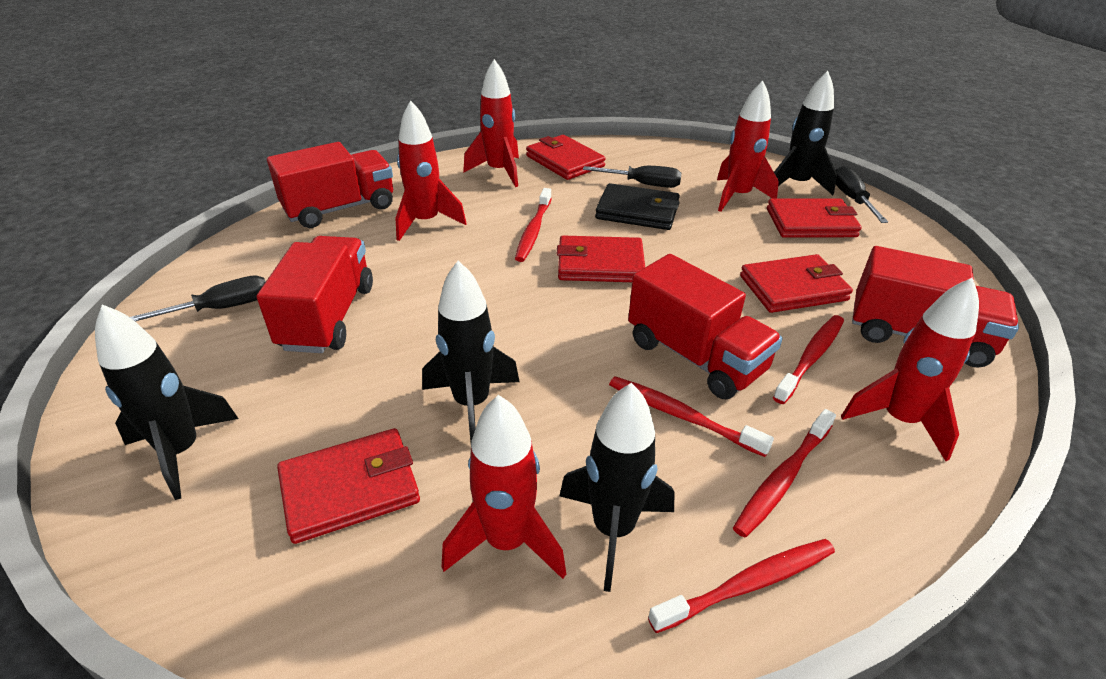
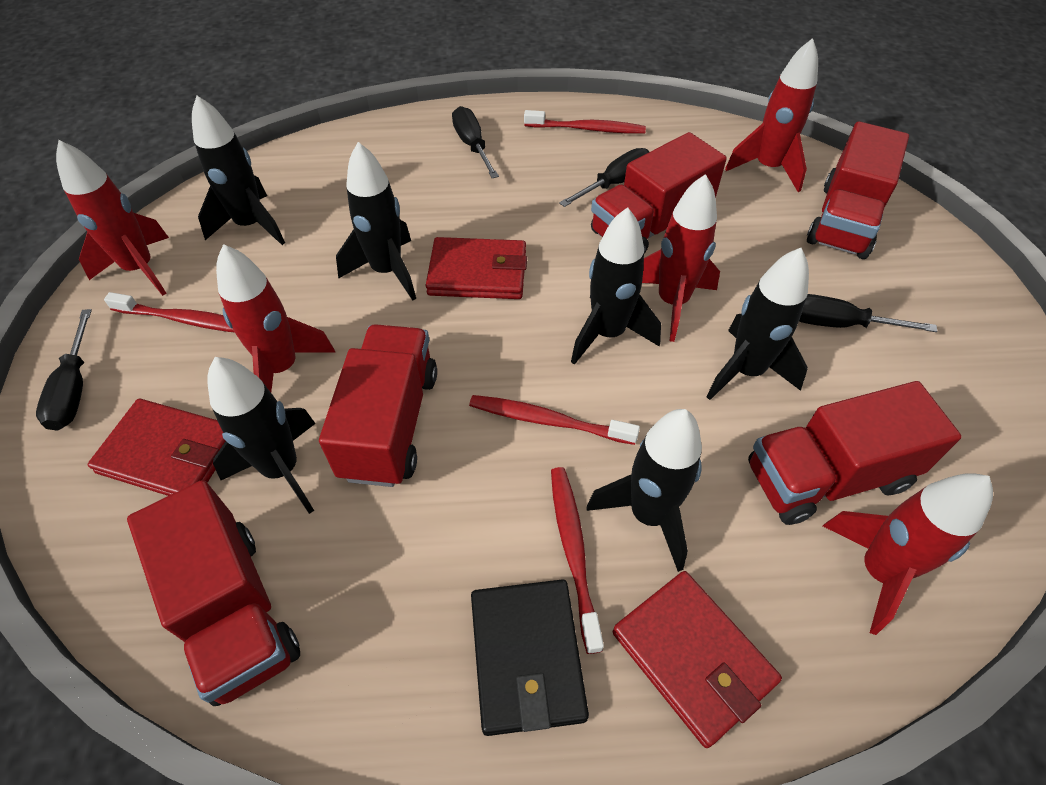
black rocket: [95,305,239,500] [422,261,520,441] [560,383,675,592] [774,71,837,195] = 4 -> [192,96,285,245] [207,357,316,514] [336,142,416,301] [571,207,661,365] [586,409,702,572] [706,248,809,400] = 6
black screwdriver: [130,275,266,322] [583,166,682,188] [835,166,888,223] = 3 -> [36,309,92,431] [452,106,499,178] [559,148,649,207] [799,294,937,332] = 4
red toothbrush: [515,188,552,262] [609,376,774,457] [648,539,835,633] [733,409,836,537] [773,315,844,404] = 5 -> [104,292,234,332] [469,395,640,445] [524,110,646,134] [551,467,604,654] = 4
red truck: [257,236,373,353] [267,142,393,228] [628,254,783,399] [852,246,1019,368] = 4 -> [127,480,300,706] [319,324,437,487] [591,132,727,254] [748,381,962,525] [807,121,909,259] = 5
red wallet: [277,428,420,544] [526,135,606,180] [557,235,645,282] [740,254,853,313] [767,198,862,238] = 5 -> [88,399,226,496] [426,237,527,299] [613,571,782,748] = 3

